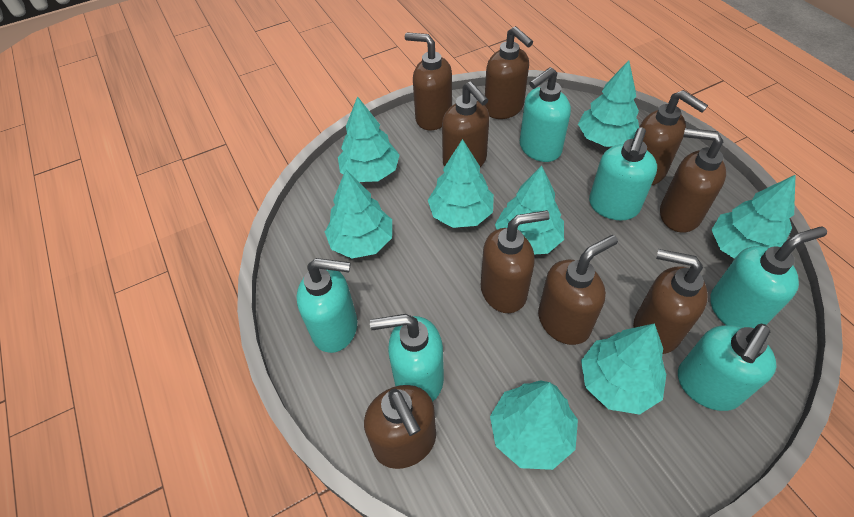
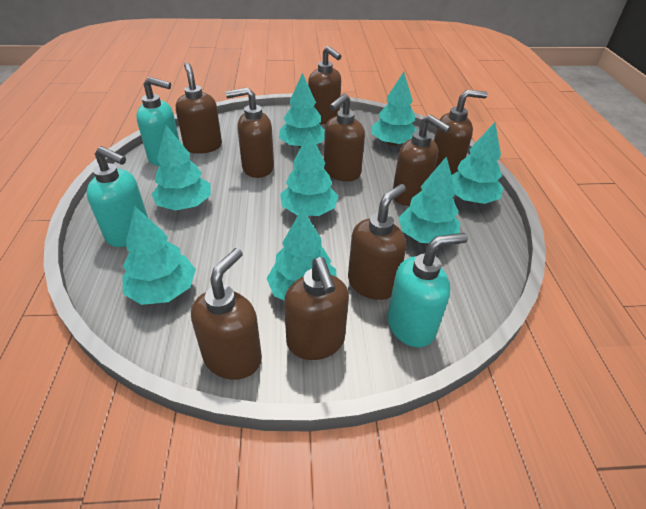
turquoise soap dispenser: [297,258,357,353] [370,314,444,401] [520,67,571,162] [589,128,657,220] [678,323,777,411] [711,226,827,328] = 6 -> [86,146,148,247] [136,77,179,166] [388,233,468,348] = 3

